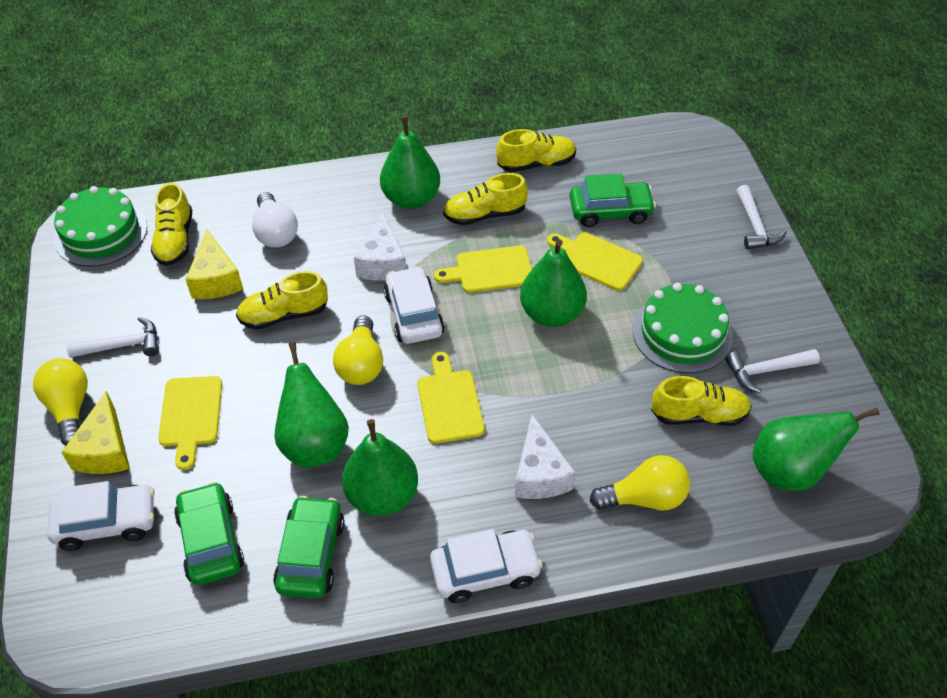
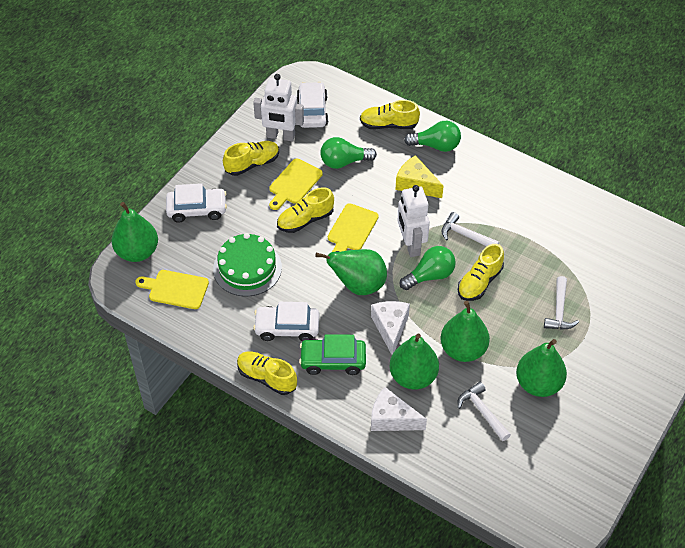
green cake: [54,186,147,267] [633,283,733,373] = 2 -> [213,233,282,297] = 1
green car: [174,482,244,585] [273,496,345,598] [570,173,656,227] = 3 -> [299,334,366,375] = 1
green light bulb: none = 0 -> [320,137,377,169] [400,246,456,290] [404,121,461,152] = 3
white light bulb: [252,192,298,248] = 1 -> none = 0
white robot: none = 0 -> [253,74,304,142] [398,185,430,257] = 2
yellow cheese: [61,391,130,474] [185,229,243,299] = 2 -> [396,155,444,198] = 1
yellow cutting board: [158,376,222,470] [417,352,484,444] [434,246,532,293] [547,232,643,291] = 4 -> [135,270,209,309] [269,158,323,210] [328,203,379,252] = 3
yellow light bulb: [33,358,88,445] [333,315,383,385] [590,455,690,510] = 3 -> none = 0

